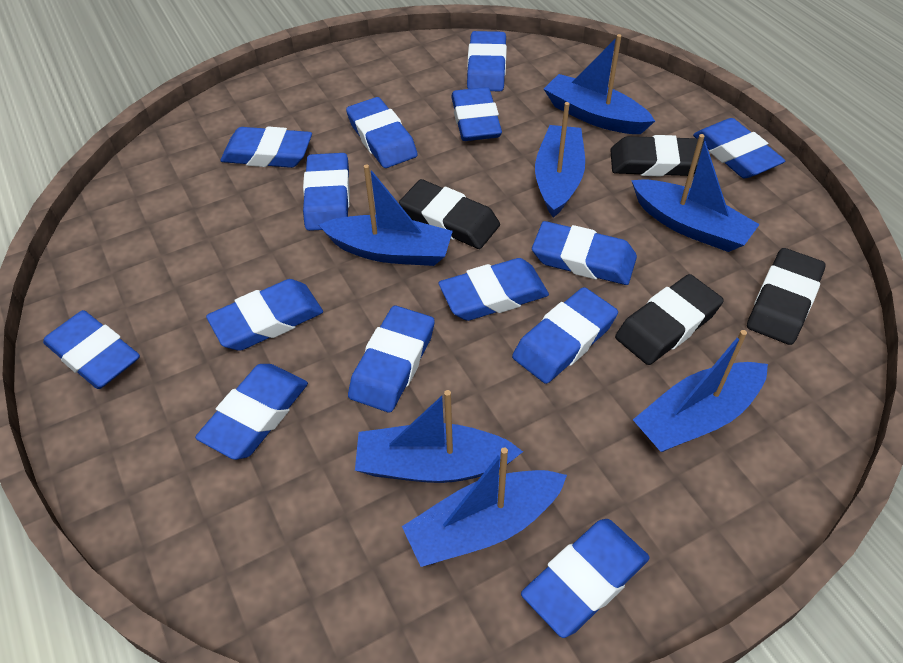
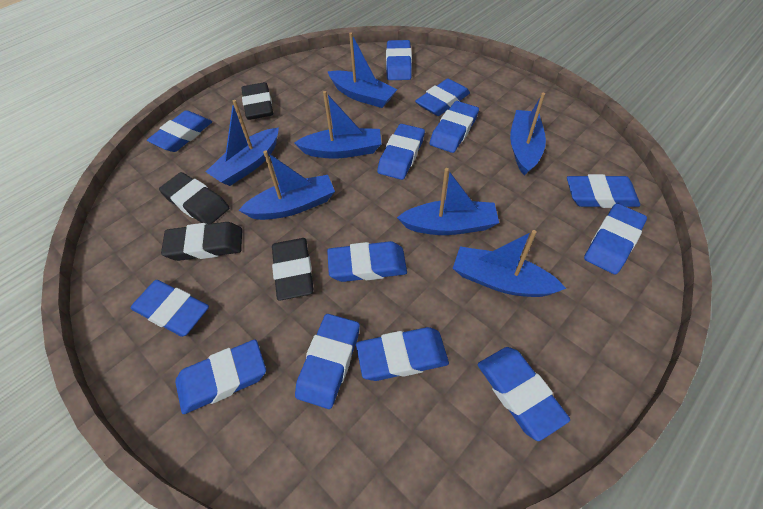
blue eraser: [43,310,140,389] [195,364,308,460] [206,279,323,351] [220,126,312,168] [303,153,350,231] [346,97,418,168] [348,306,435,413] [438,258,549,321] [451,87,502,141] [467,31,507,91] [512,287,618,384] [521,519,650,638] [532,221,637,285] [693,118,785,178] = 14 -> [131,280,209,337] [147,110,212,152] [175,339,266,414] [295,314,360,409] [327,241,407,282] [356,327,449,381] [377,124,425,180] [386,40,412,80] [415,78,470,116] [429,101,479,153] [478,347,570,441] [567,174,640,208] [584,203,647,274] = 13

